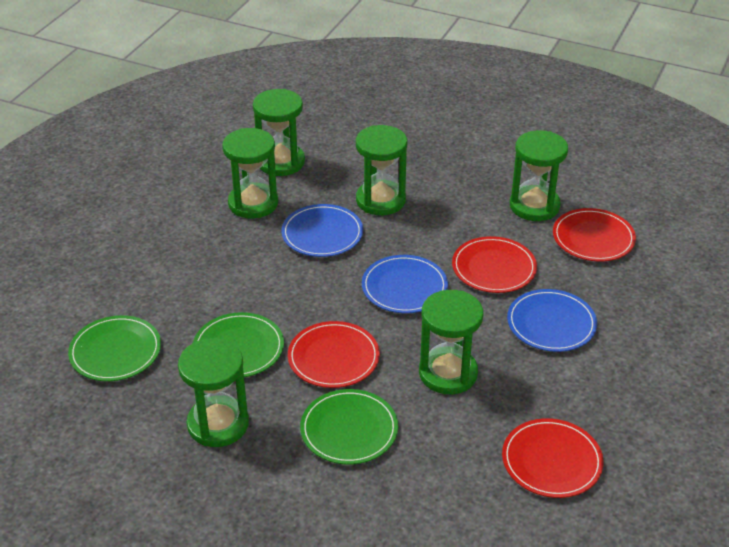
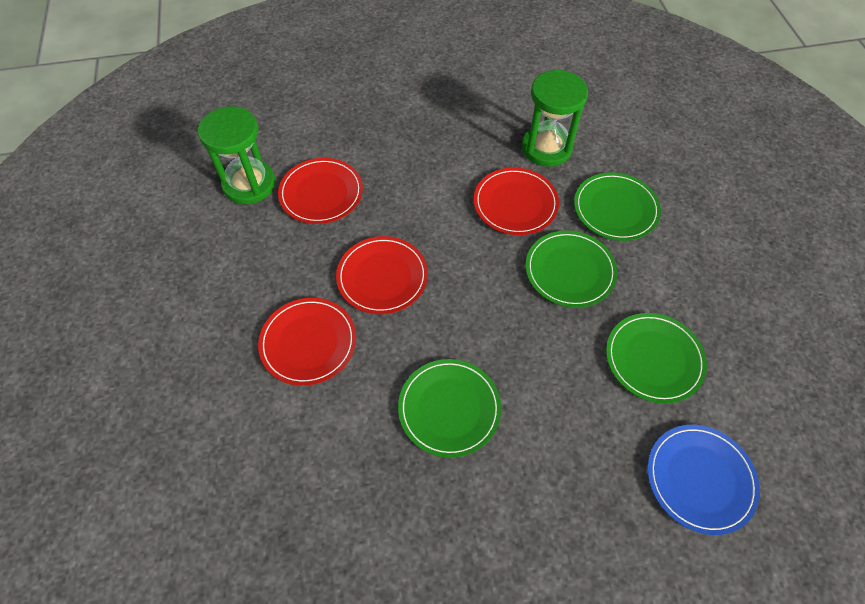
blue plate: [281,204,363,257] [362,255,448,313] [507,289,597,352] = 3 -> [648,425,760,535] = 1
green hourglass: [178,338,249,447] [222,128,278,219] [253,89,305,176] [356,125,407,215] [419,290,483,394] [510,130,568,221] = 6 -> [198,106,275,204] [522,69,588,167] = 2
green plate: [68,315,161,381] [193,312,284,377] [300,389,398,465] = 3 -> [398,359,501,458] [526,231,617,308] [574,172,661,241] [606,313,707,404] = 4

